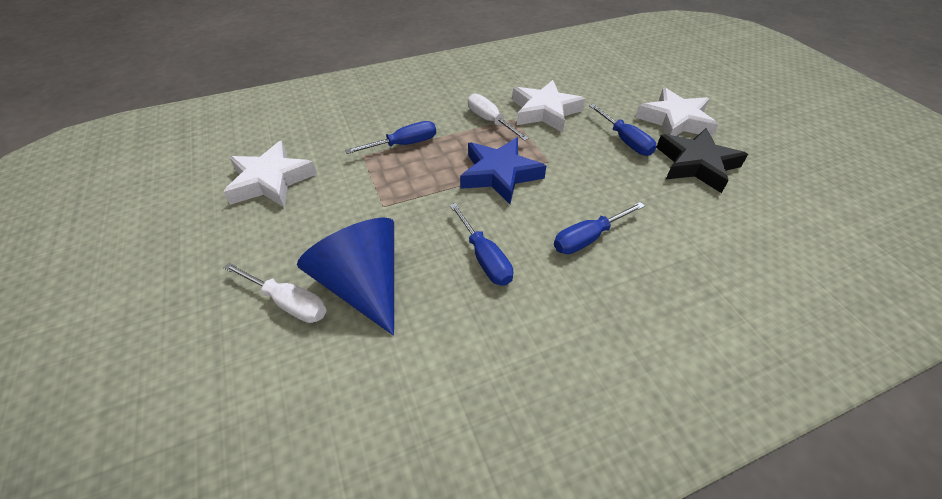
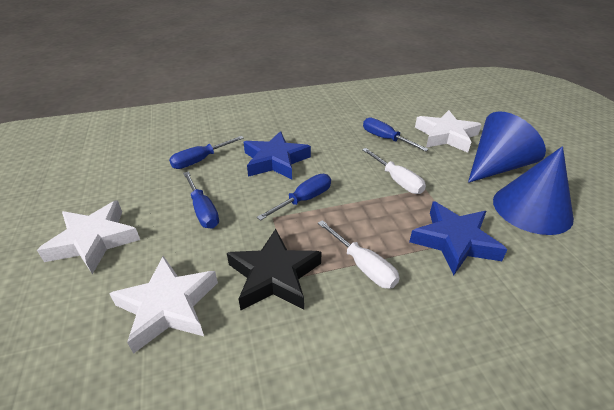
blue cone: [297,218,394,336] = 1 -> [468,111,546,183] [493,146,574,235] = 2
blue star: [460,137,546,204] = 1 -> [244,131,311,180] [409,201,508,275] = 2

